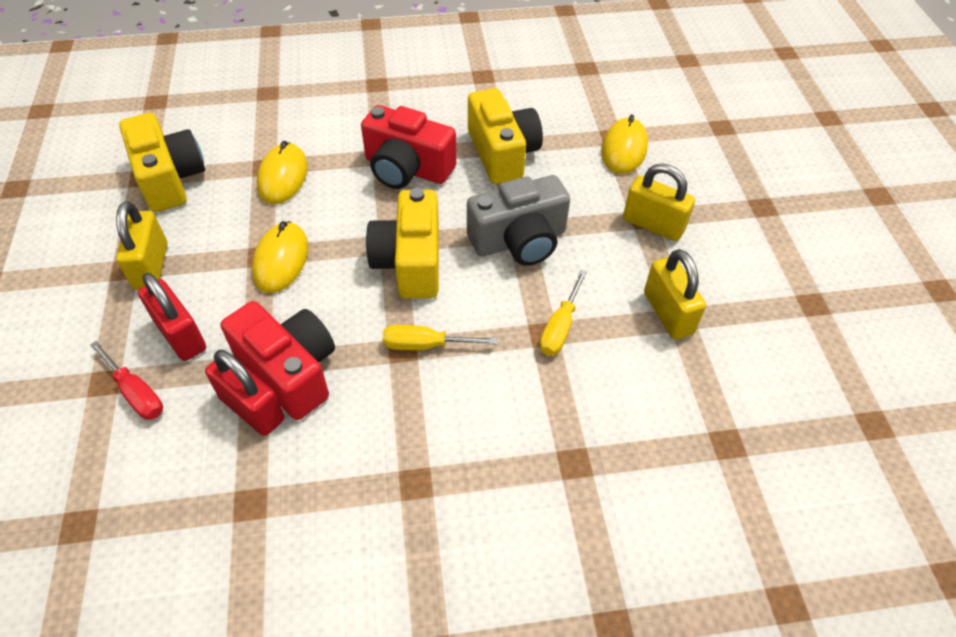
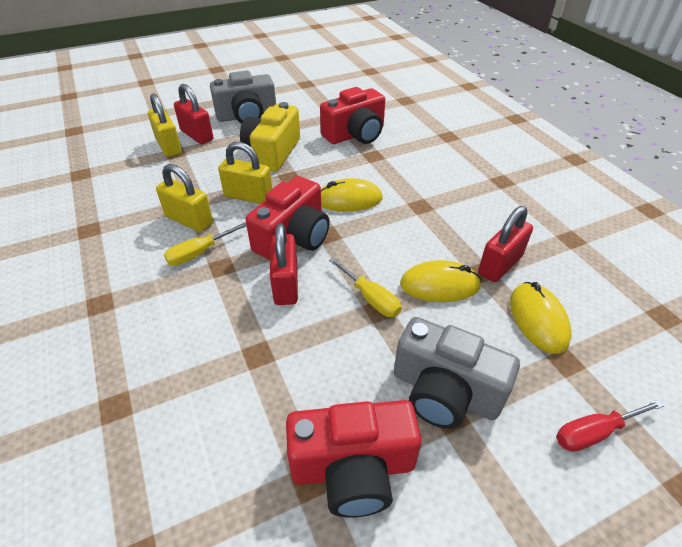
grey camera: [467,175,570,266] = 1 -> [210,71,276,124] [394,317,520,429] = 2
red camera: [221,301,335,420] [361,105,456,189] = 2 -> [246,176,330,260] [286,400,422,518] [320,87,385,144] = 3
red padlock: [138,273,206,361] [205,350,284,436] = 2 -> [174,84,213,144] [270,223,298,305] [478,206,533,282] = 3
yellow camera: [119,113,205,212] [366,188,439,298] [468,88,543,184] = 3 -> [240,102,300,172] = 1

